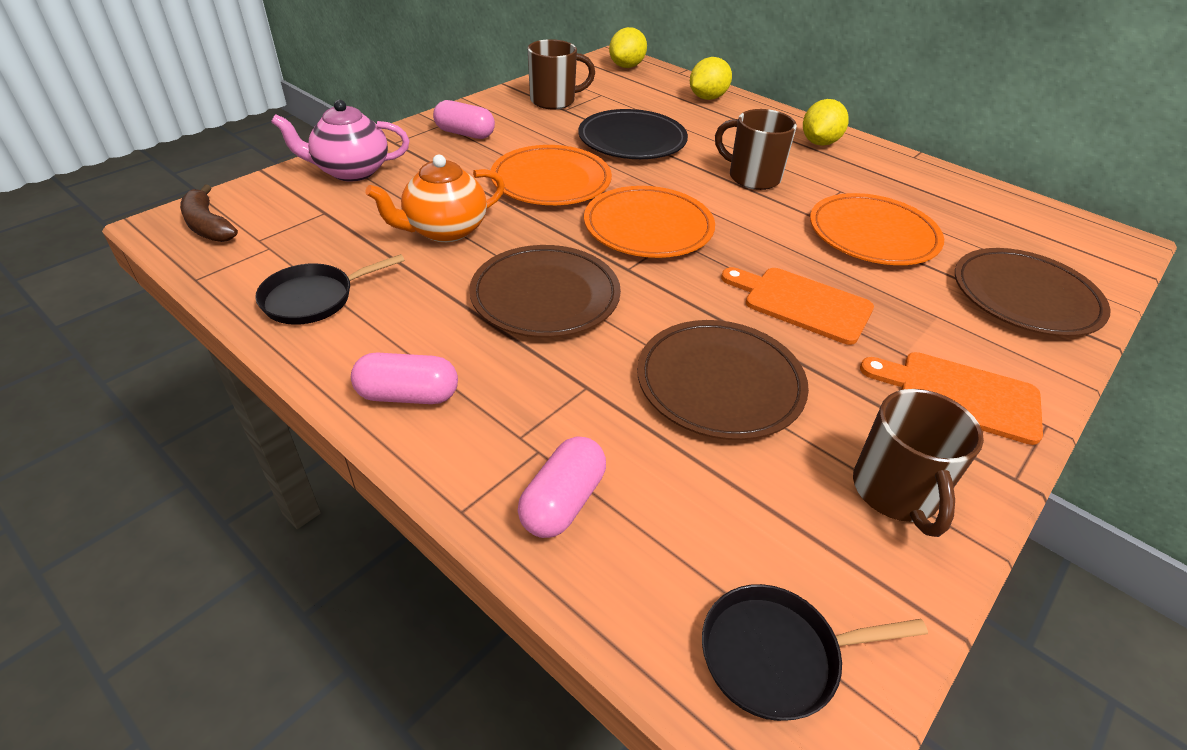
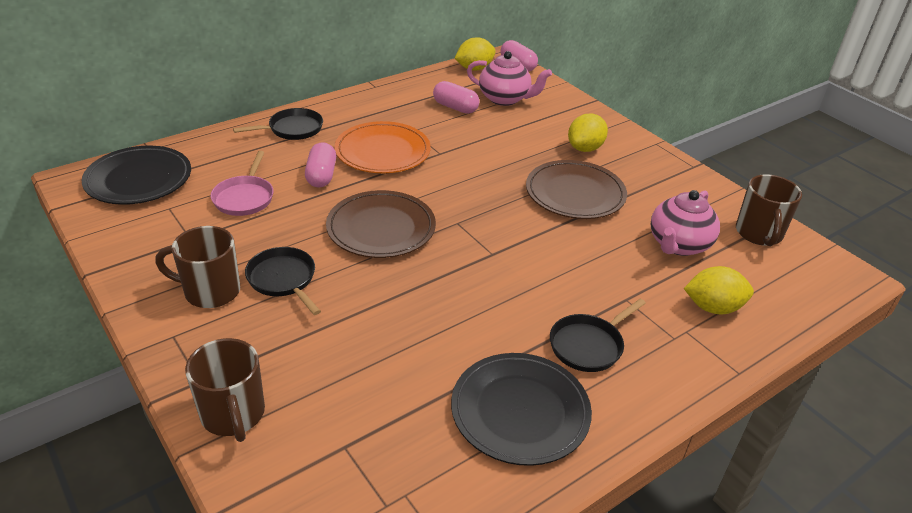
black pan: [255,254,405,325] [702,584,928,721] = 2 -> [233,108,323,140] [245,247,321,315] [550,299,646,372] = 3
black plate: [578,109,688,159] = 1 -> [82,146,191,205] [451,353,592,466] = 2
brown banana: [180,185,238,242] = 1 -> none = 0
brown plate: [469,245,621,338] [637,320,809,440] [955,248,1110,337] = 3 -> [326,190,436,258] [526,160,627,219] = 2
orange cutting board: [721,267,874,345] [860,352,1043,445] = 2 -> none = 0
orange plate: [491,145,612,205] [584,186,715,258] [810,193,944,265] = 3 -> [335,121,431,173] = 1
orange teapot: [365,155,505,243] = 1 -> none = 0
pink pan: none = 0 -> [211,151,274,216] = 1
pink teapot: [271,100,409,181] = 1 -> [467,51,552,106] [650,190,720,256] = 2

